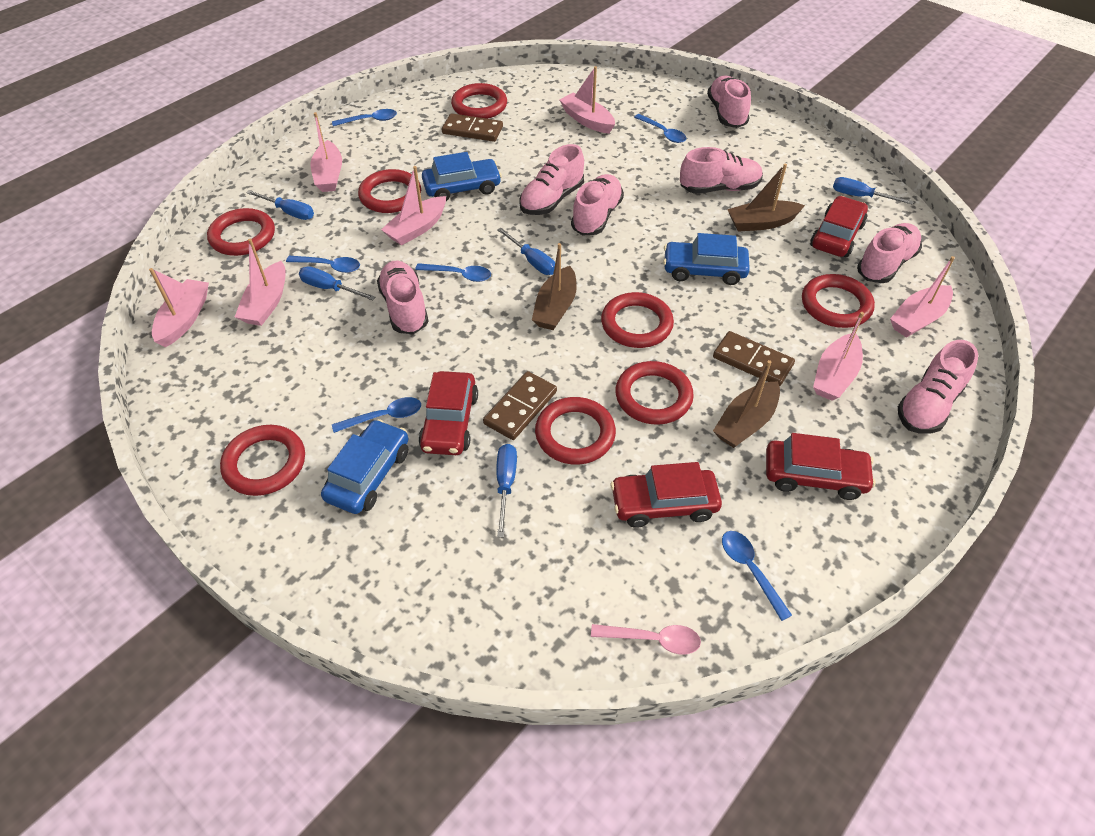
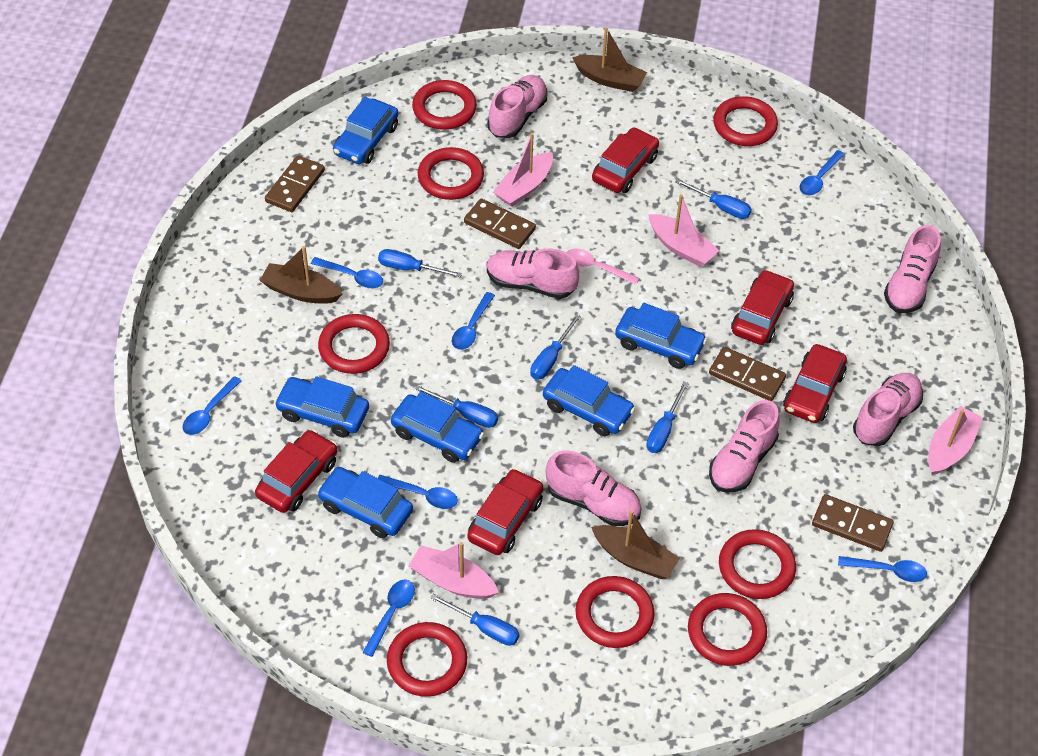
blue car: [321,419,408,514] [422,152,502,201] [663,233,750,285] = 3 -> [274,376,369,438] [317,467,413,538] [333,97,398,164] [391,391,484,463] [543,365,635,436] [615,303,707,369] = 6
blue screwdriver: [246,190,314,220] [299,266,375,301] [496,444,517,537] [497,228,555,275] [833,177,914,205] = 5 -> [378,249,462,277] [415,385,498,428] [430,594,519,646] [530,314,581,380] [646,382,689,453] [675,179,752,219] = 6
blue spoon: [286,256,360,273] [332,109,397,126] [332,397,421,433] [415,263,491,282] [634,114,686,143] [722,531,792,621] = 6 -> [183,376,242,435] [311,257,383,288] [363,579,415,657] [378,475,458,509] [452,292,495,350] [800,150,845,195] [838,556,927,582] = 7
brown domino: [442,113,503,142] [483,371,557,440] [713,331,795,386] = 3 -> [265,155,325,212] [464,199,536,249] [709,347,786,401] [812,494,894,552] = 4
pink boat: [149,268,209,347] [235,238,285,326] [310,112,342,192] [381,166,446,246] [560,66,615,134] [813,312,864,401] [890,256,955,338] = 7 -> [409,542,499,599] [493,133,553,207] [648,194,720,267] [928,406,983,475] = 4
pink shoe: [377,261,429,334] [519,144,584,215] [571,174,624,235] [680,147,763,194] [707,76,751,128] [857,223,922,283] [898,340,978,434] = 7 -> [487,248,579,299] [488,75,548,138] [546,450,641,526] [709,400,780,492] [853,373,923,446] [884,225,941,313] = 6
red car: [418,371,478,455] [610,462,722,528] [766,433,876,500] [810,196,868,257] = 4 -> [255,430,337,513] [467,468,543,555] [592,127,659,193] [731,269,794,345] [783,344,847,423] = 5

